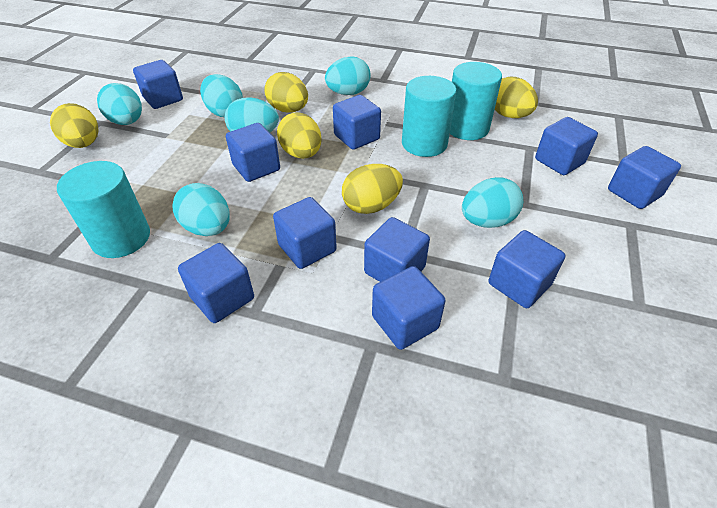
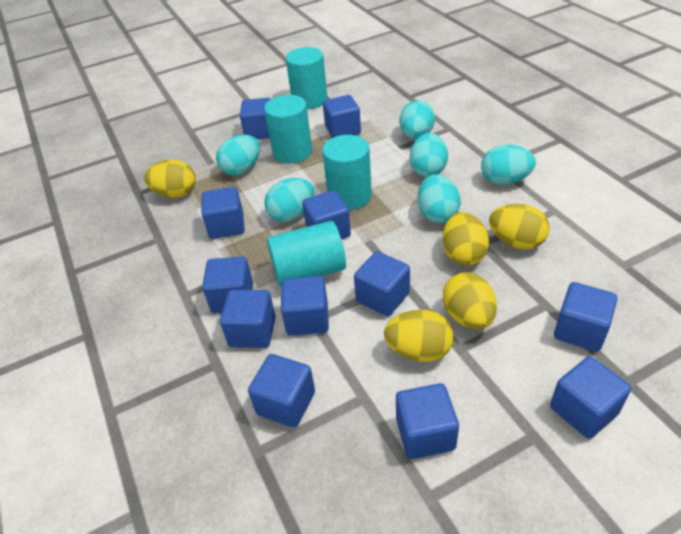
blue cube: [133,60,183,109] [178,243,254,323] [226,123,280,182] [273,197,337,269] [333,95,381,150] [364,217,430,282] [372,266,445,350] [488,230,565,308] [535,117,598,175] [608,146,681,209] = 10 -> [201,187,245,239] [202,256,253,313] [220,290,276,348] [240,98,271,139] [248,354,315,428] [281,276,329,336] [302,190,351,239] [323,95,361,138] [354,251,410,317] [396,383,459,459] [550,356,631,439] [554,282,617,352] = 12
turquoise cylinder: [57,161,150,258] [402,76,457,157] [450,62,502,140] = 3 -> [264,95,312,163] [267,221,346,287] [286,47,328,109] [322,135,372,210] = 4

